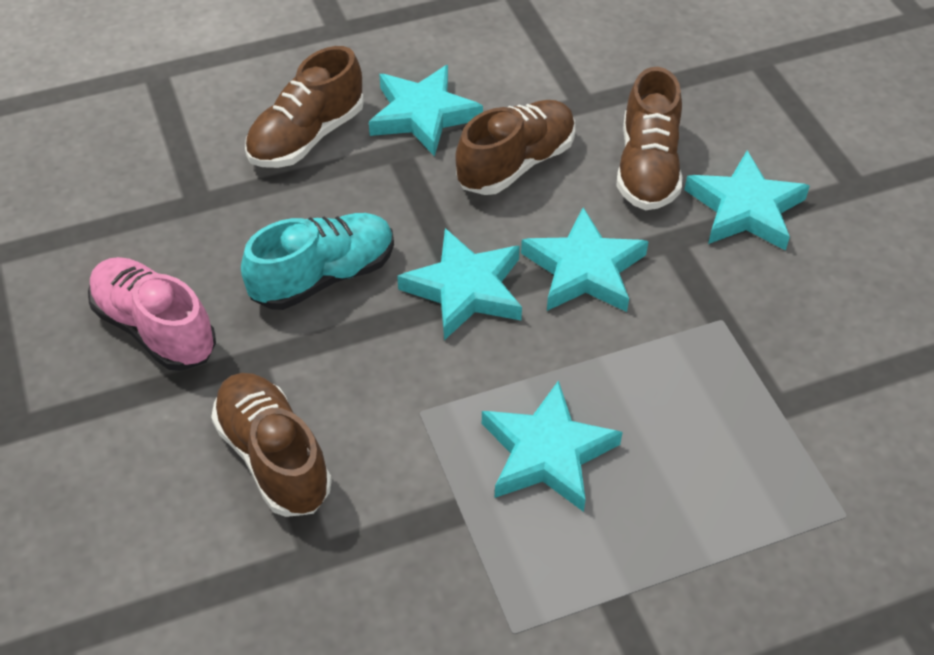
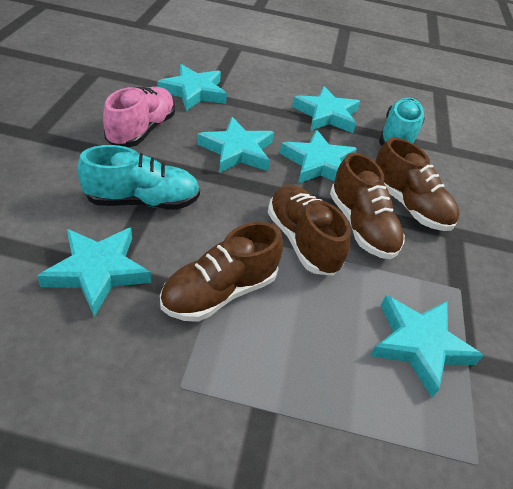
turquoise shoe: [241,213,394,310] = 1 -> [77,145,200,210] [379,98,425,146] = 2
turquoise star: [369,65,483,157] [397,228,522,340] [482,380,623,512] [521,207,649,312] [684,151,810,251] = 5 -> [37,228,151,317] [157,64,227,111] [197,117,274,173] [279,130,357,184] [292,86,360,133] [370,295,484,397] = 6

